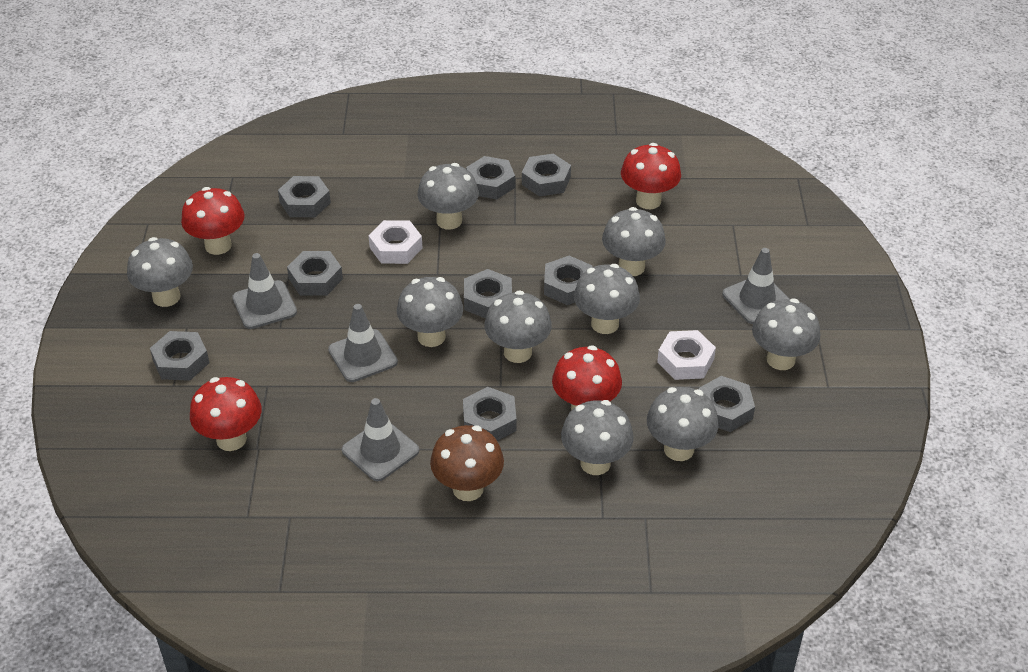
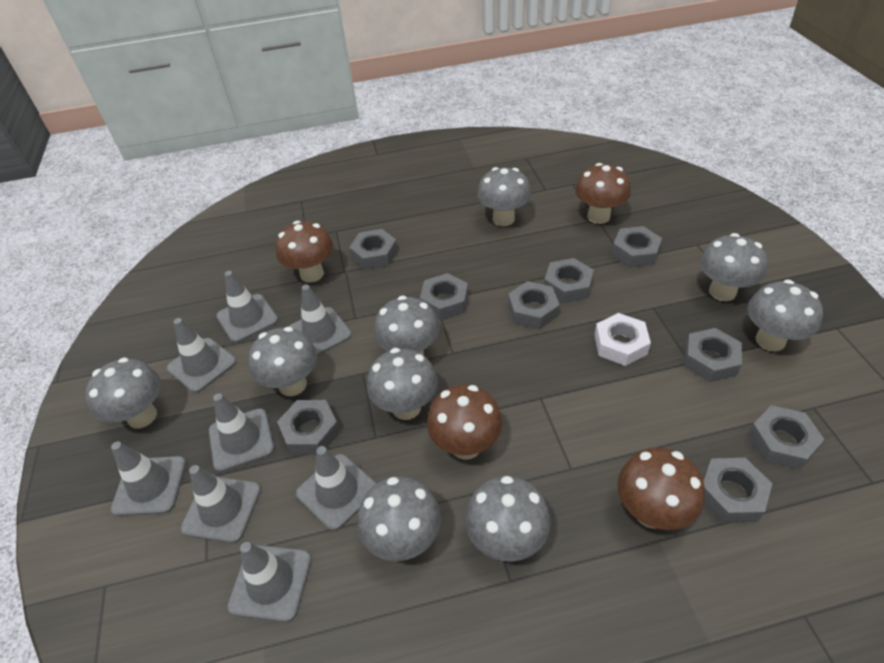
brown mushroom: [430,425,504,501] = 1 -> [276,221,333,283] [427,385,502,460] [575,163,631,224] [617,448,705,530] = 4
grey traffic cone: [232,253,297,329] [328,304,398,382] [342,398,419,481] [722,248,790,324] = 4 -> [111,441,186,516] [167,318,236,393] [181,465,261,543] [209,393,274,472] [216,271,278,343] [227,542,312,622] [289,285,352,356] [296,446,377,531] = 8
red mushroom: [181,187,244,255] [190,377,262,451] [552,345,622,411] [621,143,681,209] = 4 -> none = 0
white nut: [368,220,423,264] [657,330,716,380] = 2 -> [595,313,651,366] = 1

